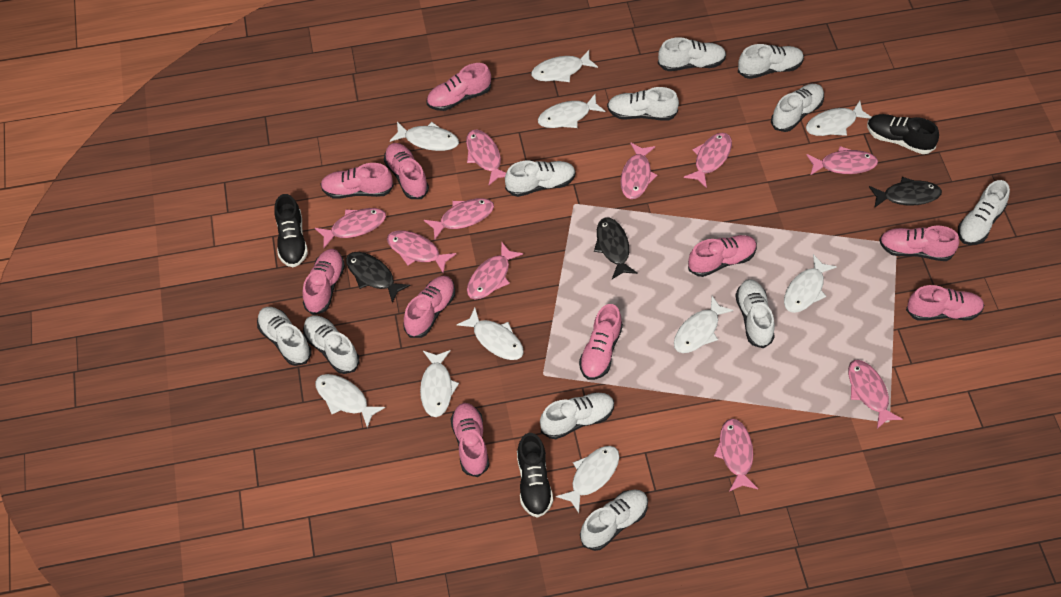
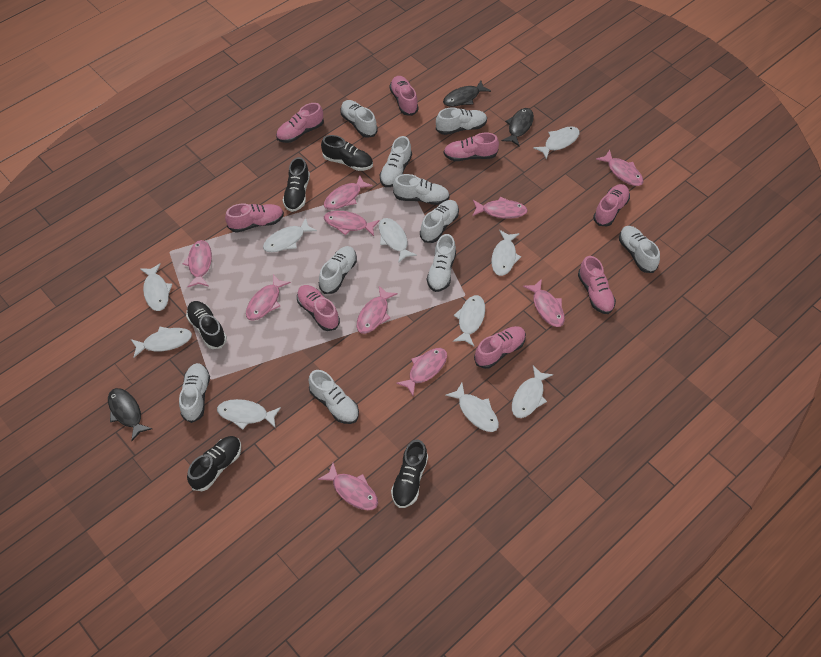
black shoe: [274,194,308,267] [517,433,553,518] [867,114,939,154] = 3 -> [186,301,227,349] [187,436,241,491] [283,157,310,212] [321,135,373,171] [391,440,428,508] = 5
pink shoe: [303,249,345,315] [321,163,394,199] [384,143,429,199] [403,276,455,338] [427,63,491,111] [450,403,489,477] [579,304,623,380] [688,235,757,277] [879,226,959,261] [906,285,984,321] = 10 -> [225,203,284,233] [276,103,324,143] [297,285,340,331] [389,76,419,116] [443,133,499,161] [474,326,526,369] [578,256,616,314] [593,184,630,226] = 8
white shoe: [257,307,311,366] [303,315,360,374] [505,161,576,197] [540,392,614,439] [580,490,648,551] [607,87,679,121] [658,37,726,71] [735,279,775,348] [738,44,804,79] [771,84,824,132] [958,180,1010,245] = 11 -> [179,363,210,423] [308,370,359,424] [319,246,357,294] [340,100,378,138] [380,136,412,187] [393,174,450,205] [420,200,459,243] [427,234,456,292] [436,107,487,135] [619,226,660,273] = 10

